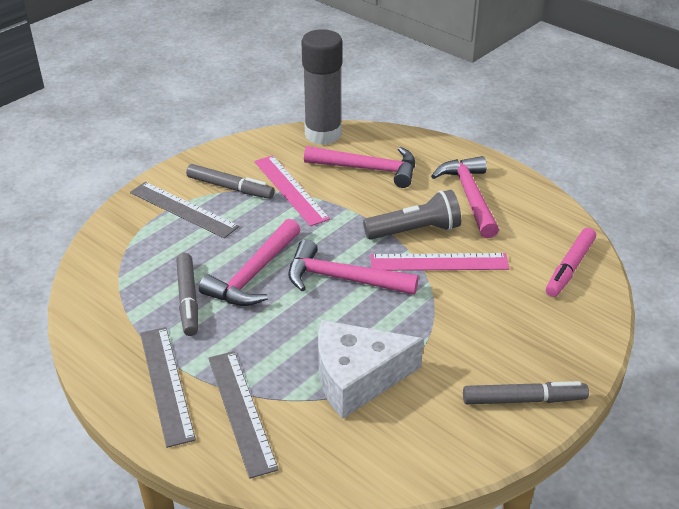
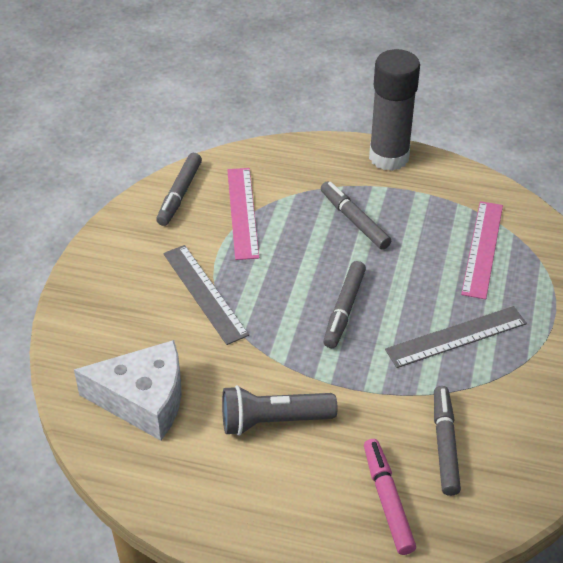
grey marker: [176,253,198,336] [186,164,275,199] [463,381,589,404] = 3 -> [156,153,202,226] [321,181,391,250] [323,261,366,348] [434,386,461,496] = 4
grey ruler: [130,182,239,238] [140,327,196,448] [208,351,279,479] = 3 -> [163,245,249,345] [385,306,527,368] = 2
pink hammer: [199,219,301,306] [288,239,419,295] [304,146,415,188] [431,156,499,238] = 4 -> none = 0

